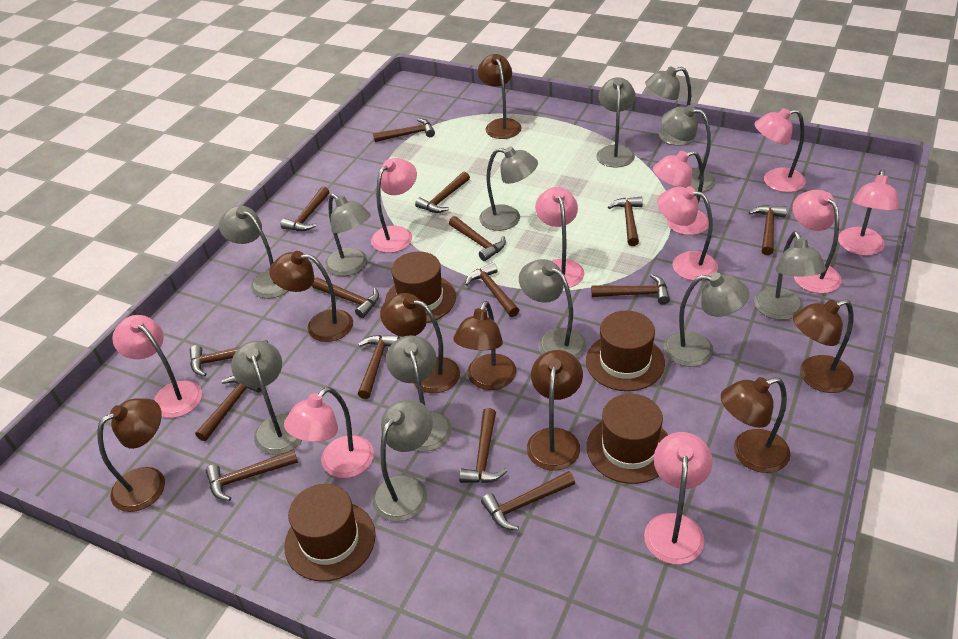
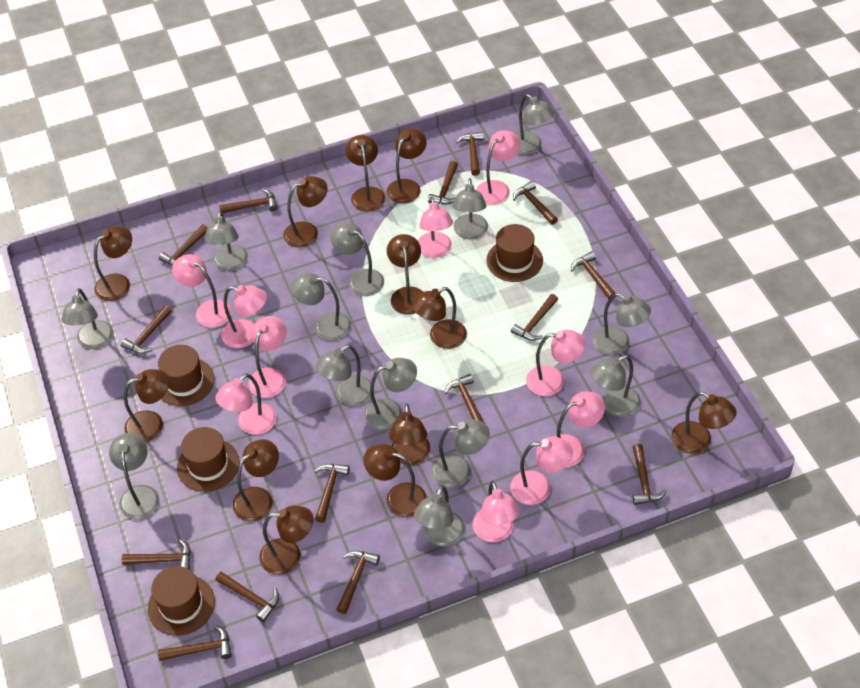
brown lamp: [97,398,165,512] [269,251,353,342] [380,293,460,393] [453,301,517,390] [478,54,522,139] [527,350,583,471] [721,377,791,473] [793,299,854,393] = 8 -> [94,226,132,301] [124,369,169,442] [232,439,279,521] [259,506,314,575] [283,176,328,248] [345,135,385,212] [363,444,427,517] [387,128,427,204] [387,234,423,315] [389,404,430,465] [412,287,467,349] [671,392,737,454] = 12
grey lamp: [219,205,288,299] [231,341,302,455] [325,193,371,276] [372,400,433,522] [386,335,452,452] [479,147,538,231] [519,259,587,359] [596,77,636,168] [645,66,697,146] [661,105,716,192] [664,272,749,367] [755,231,826,320] = 12 -> [62,288,113,349] [109,433,159,520] [204,210,248,271] [291,273,351,341] [316,345,374,406] [330,223,384,296] [364,358,417,430] [414,485,465,547] [431,419,490,488] [453,178,488,240] [516,94,555,155] [590,355,641,417] [592,293,651,355] = 13

